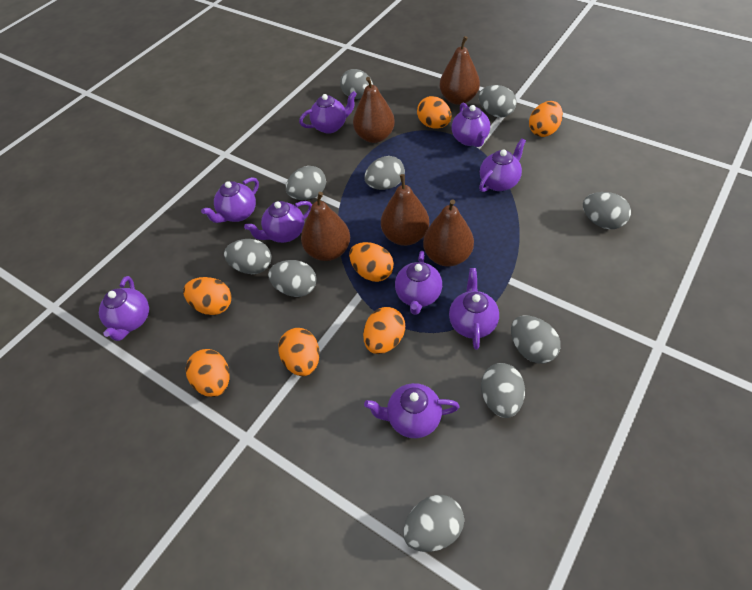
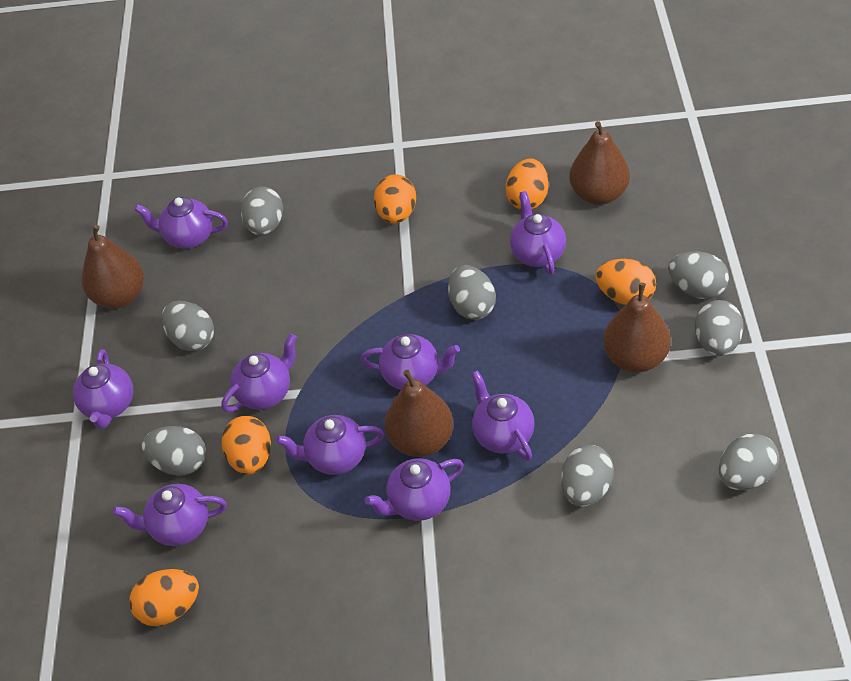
brown pear: [301,192,350,261] [353,77,395,143] [381,174,429,246] [423,199,474,267] [439,36,480,105] = 5 -> [82,225,144,308] [385,370,453,457] [569,121,630,205] [603,283,671,373] = 4
grey egg: [224,239,271,274] [268,260,317,297] [286,166,326,200] [340,69,373,99] [365,156,405,190] [403,495,464,552] [479,85,517,118] [481,363,525,418] [511,315,561,364] [583,192,631,229] = 10 -> [141,426,206,475] [162,301,214,351] [241,186,283,235] [448,265,496,320] [561,445,614,507] [668,251,729,299] [695,300,743,356] [719,434,779,490] = 8
orange egg: [183,277,232,315] [186,349,229,397] [278,328,320,376] [349,242,394,282] [363,307,405,354] [417,96,451,129] [529,101,563,137] = 7 -> [129,569,199,626] [221,416,271,475] [374,174,416,224] [505,158,548,210] [595,259,656,305] = 5

